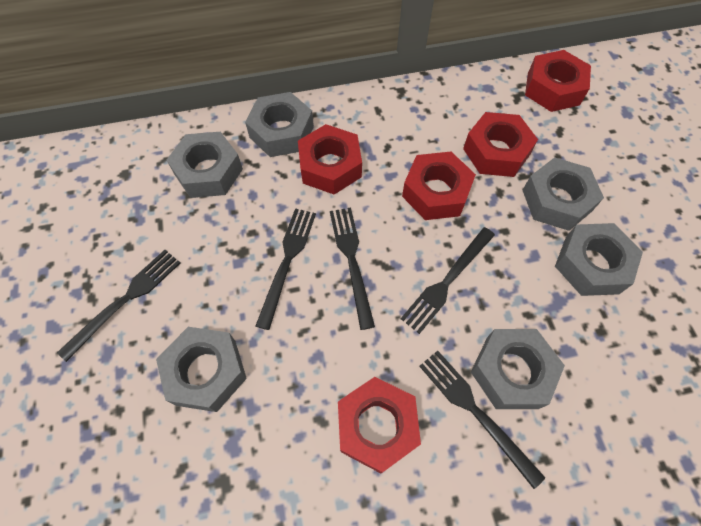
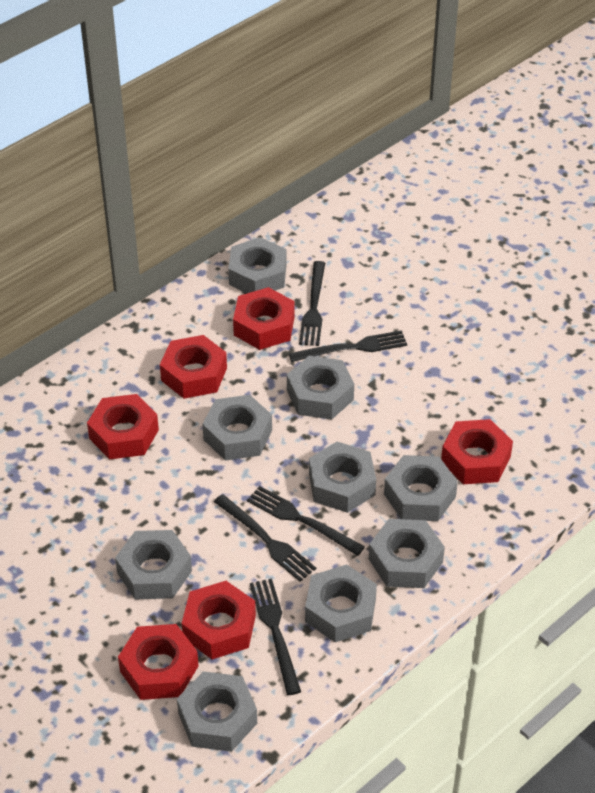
grey nut: [156,327,247,412] [167,132,243,198] [245,92,314,157] [471,329,565,409] [523,157,604,231] [555,223,643,296] = 6 -> [115,530,192,599] [177,671,257,752] [202,395,272,461] [228,237,287,293] [287,356,354,420] [305,564,377,642] [309,442,376,513] [369,519,445,588] [384,455,458,521] = 9
red nut: [298,124,362,195] [338,377,421,473] [402,151,476,220] [463,112,538,177] [525,50,591,112] = 5 -> [87,394,159,459] [118,624,199,700] [160,335,227,399] [182,581,256,659] [233,287,295,350] [441,419,513,484] = 6

